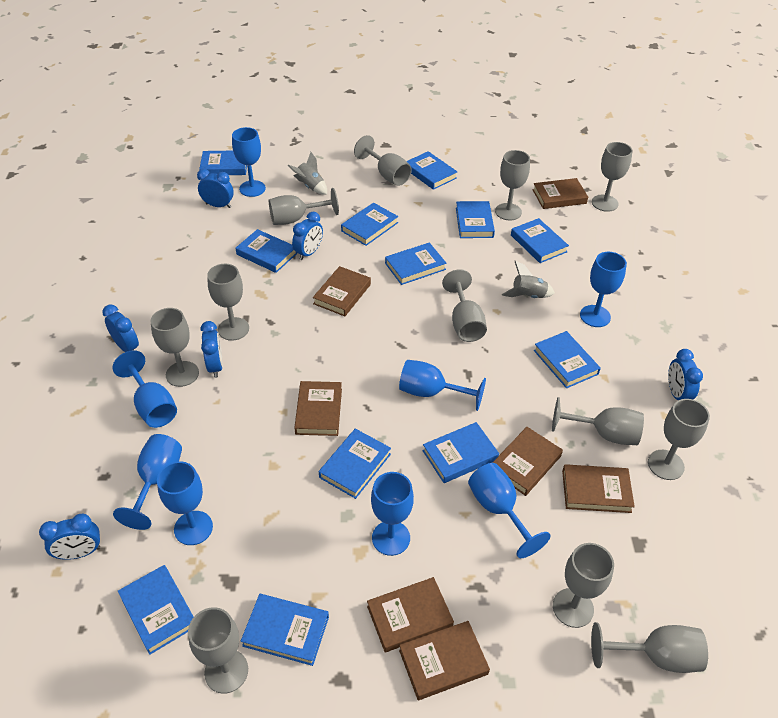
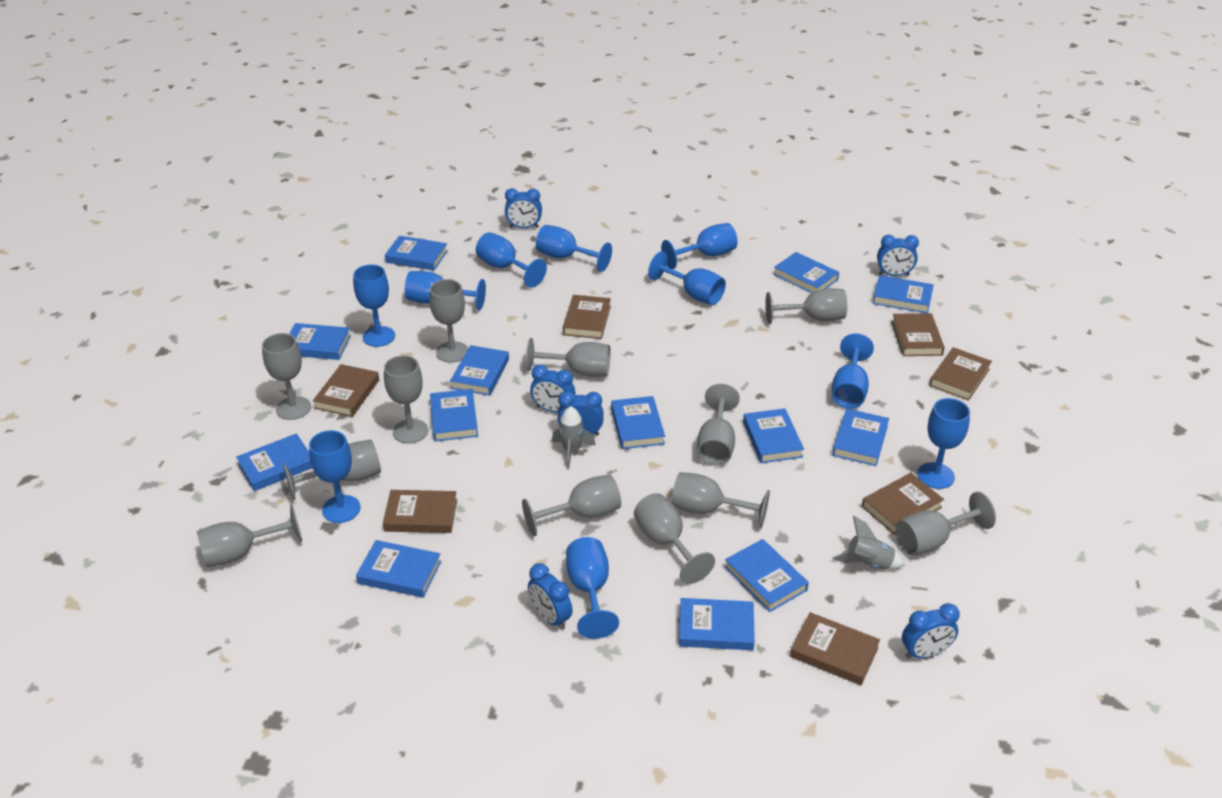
blue book: [118,565,194,655] [199,151,247,175] [235,229,297,273] [241,594,329,666] [319,429,391,499] [341,202,398,246] [385,242,446,285] [406,151,457,190] [422,422,499,483] [456,201,495,238] [511,218,569,263] [534,331,601,388] = 12 -> [236,433,312,491] [289,323,351,360] [356,540,442,598] [385,236,448,271] [430,389,478,441] [450,345,509,396] [611,396,665,449] [679,598,755,650] [724,539,809,612] [743,408,804,463] [773,252,839,293] [832,409,889,466] [873,275,934,313] = 13
blue goblet: [112,350,177,428] [113,434,182,530] [157,461,213,545] [232,127,266,197] [371,472,414,556] [399,360,486,411] [468,463,551,558] [580,252,627,327] = 8 -> [309,430,361,523] [353,264,395,347] [405,271,486,310] [476,232,547,288] [536,225,612,272] [566,537,619,639] [648,251,726,305] [661,223,738,269] [832,333,874,409] [917,398,970,489] = 10

